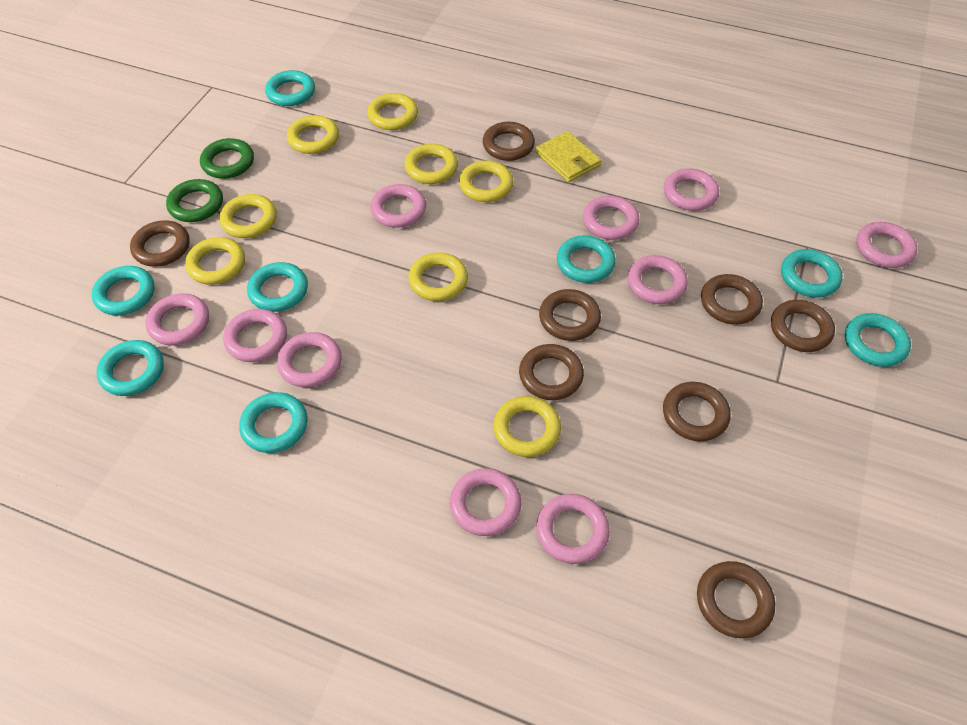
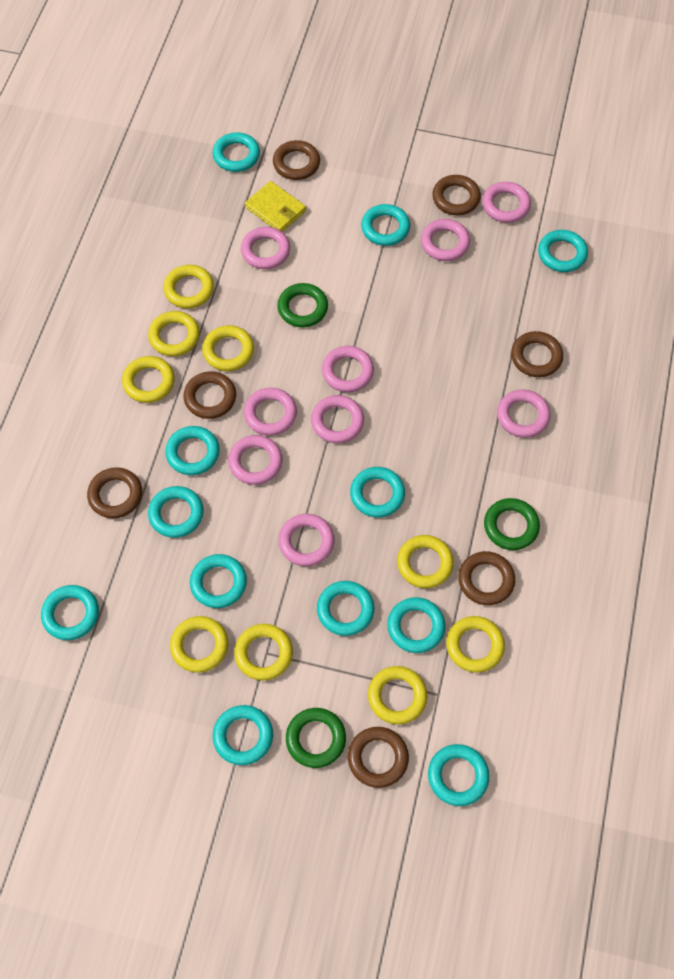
brown ring: [130,220,190,267] [483,122,535,161] [519,344,584,400] [539,289,601,341] [663,382,731,441] [697,561,775,638] [701,274,763,325] [771,300,835,352] = 8 -> [87,467,142,518] [183,371,236,419] [273,140,320,180] [348,727,409,788] [432,175,481,215] [458,551,515,605] [511,331,563,377] = 7
green ring: [166,179,223,222] [200,138,254,179] = 2 -> [277,283,328,327] [286,708,346,768] [484,498,540,550] = 3
pink ring: [145,293,209,346] [223,309,287,362] [277,332,342,387] [370,184,426,228] [450,468,521,536] [536,494,610,564] [583,196,639,240] [628,255,688,304] [664,168,719,211] [856,222,917,268] = 10 -> [228,435,283,485] [241,227,290,269] [244,388,297,436] [278,514,334,566] [311,395,364,443] [322,346,374,392] [421,219,470,261] [482,182,531,223] [497,389,550,438] = 9
turquoise ring: [92,266,155,315] [96,340,164,396] [239,392,308,453] [247,262,308,312] [265,70,315,106] [557,235,616,283] [781,249,843,298] [845,313,911,367] = 8 -> [41,585,99,640] [148,486,204,538] [165,426,220,475] [190,554,247,608] [213,132,260,172] [213,705,273,765] [317,581,374,636] [350,467,405,518] [361,204,410,246] [387,597,445,653] [428,744,489,806] [538,230,588,272] = 12
yellow ring: [185,237,245,285] [220,194,277,238] [287,115,339,154] [367,93,418,130] [405,144,458,184] [408,252,468,301] [459,160,514,202] [493,396,561,457] = 8 -> [122,356,175,403] [148,311,200,356] [163,265,214,308] [170,616,229,673] [202,325,254,371] [234,624,293,680] [368,666,427,725] [397,535,454,588] [446,616,505,673] = 9

